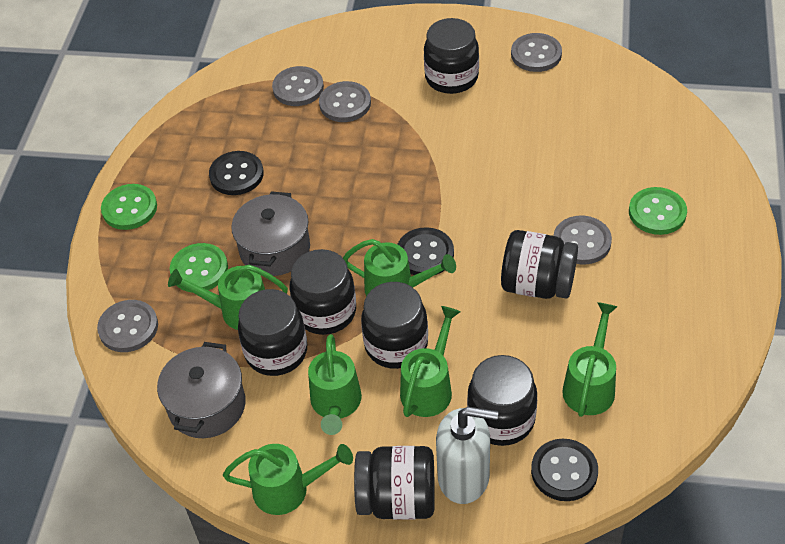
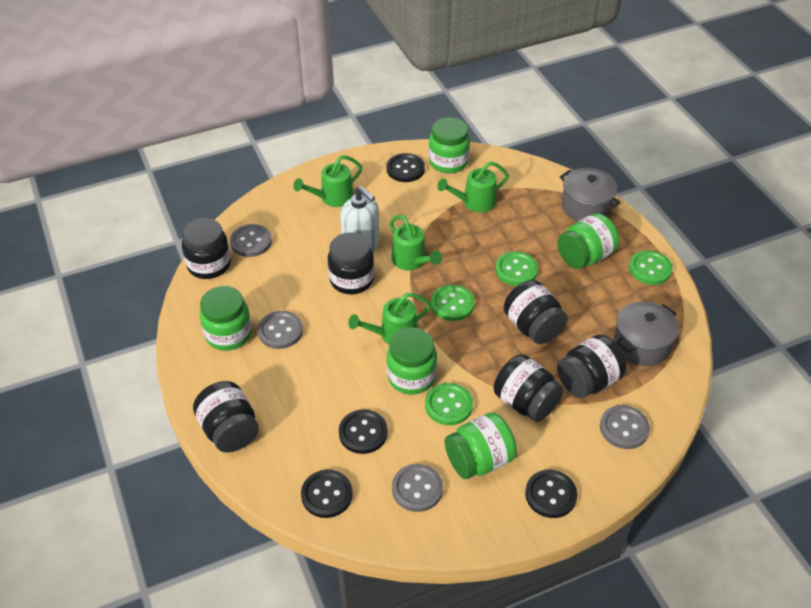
black button: [209,151,264,195] [397,227,454,275] [531,439,598,501] = 3 -> [301,469,353,518] [339,409,388,454] [387,153,425,182] [525,470,577,518] = 4
black jar: [238,289,307,376] [290,249,356,335] [354,446,435,520] [361,282,428,369] [424,18,479,94] [467,355,537,446] [501,230,578,299] = 7 -> [181,218,231,279] [193,381,259,453] [328,232,374,294] [494,354,564,422] [504,280,568,344] [557,334,626,398] = 6
green button: [101,184,157,230] [170,243,228,292] [629,187,687,235] = 3 -> [425,383,473,425] [431,285,475,321] [495,251,538,286] [629,250,673,285] = 4
green jar: none = 0 -> [200,286,252,351] [387,328,437,394] [429,117,470,173] [445,413,517,479] [557,213,619,269] = 5
green watering can: [168,265,288,330] [223,444,353,515] [308,334,362,435] [343,239,456,296] [400,306,460,417] [562,302,618,417] = 6 -> [293,155,362,207] [348,293,431,345] [390,215,442,271] [437,161,509,212] = 4
grey button: [97,300,158,352] [272,66,324,106] [319,81,371,122] [511,33,562,72] [553,216,612,265] = 5 -> [230,224,272,257] [258,311,303,349] [392,464,443,512] [600,405,650,449] = 4

